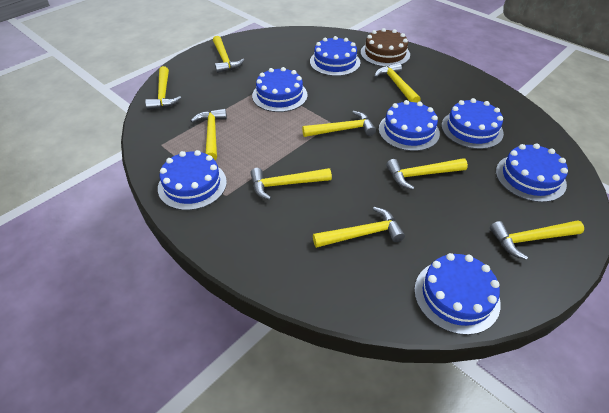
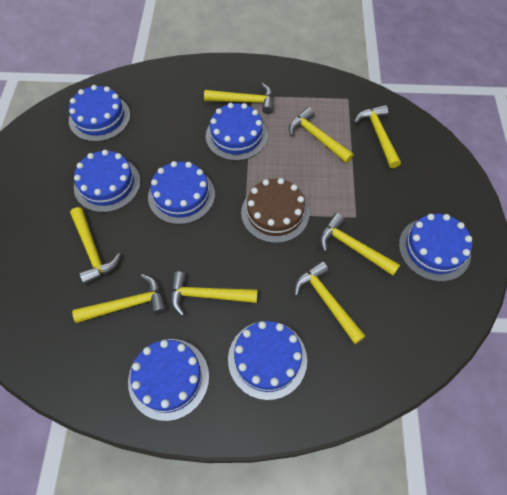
yellow hammer: [145,66,181,110] [191,109,227,160] [213,36,244,73] [250,168,332,200] [302,111,376,137] [313,207,405,248] [374,63,421,103] [386,158,468,190] [490,220,584,260] = 9 -> [70,207,121,285] [72,274,166,323] [170,272,258,316] [204,83,274,114] [289,107,354,163] [294,261,366,344] [320,213,400,276] [354,105,401,168] = 8

